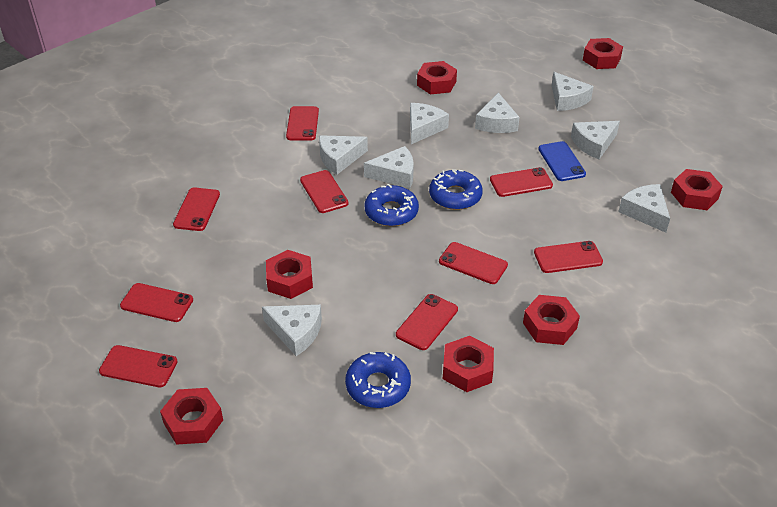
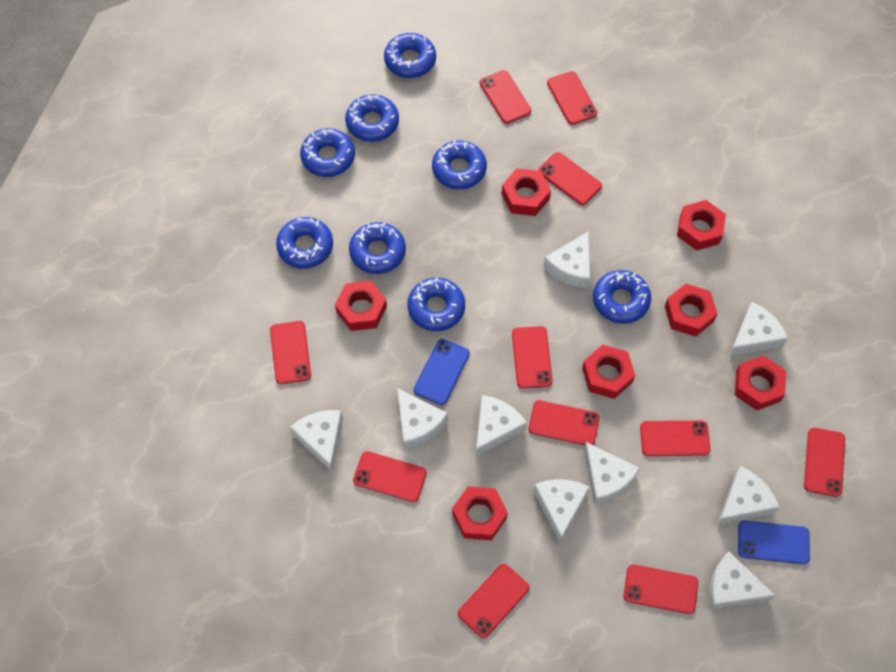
blue donut: [345,352,411,408] [365,184,419,226] [429,169,483,210] = 3 -> [276,217,333,269] [300,128,355,177] [345,94,399,142] [349,222,406,274] [384,33,436,78] [407,277,465,331] [432,140,487,189] [593,270,651,324] = 8
blue phone: [538,141,586,181] = 1 -> [414,339,470,405] [738,521,810,564] = 2
red phone: [99,345,178,387] [120,283,193,322] [173,187,220,231] [286,106,319,141] [300,170,348,213] [396,294,458,350] [439,242,508,284] [490,167,553,197] [534,241,603,273] = 9 -> [270,321,311,384] [353,451,427,502] [458,564,530,638] [480,70,531,124] [512,326,553,389] [528,400,599,445] [538,152,602,205] [547,71,597,125] [623,564,698,614] [640,421,710,456] [804,428,845,497] = 11
white cheese: [262,305,322,356] [319,135,368,175] [364,146,414,188] [410,103,449,144] [475,92,520,133] [552,72,594,111] [571,121,620,159] [618,184,670,233] = 8 -> [290,410,343,472] [397,388,448,449] [476,395,527,456] [533,479,590,543] [543,231,590,288] [584,442,640,505] [709,551,775,609] [717,466,780,525] [729,302,788,356] = 9

